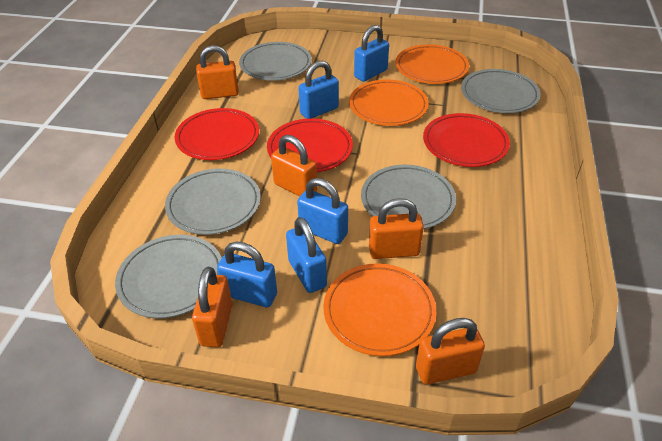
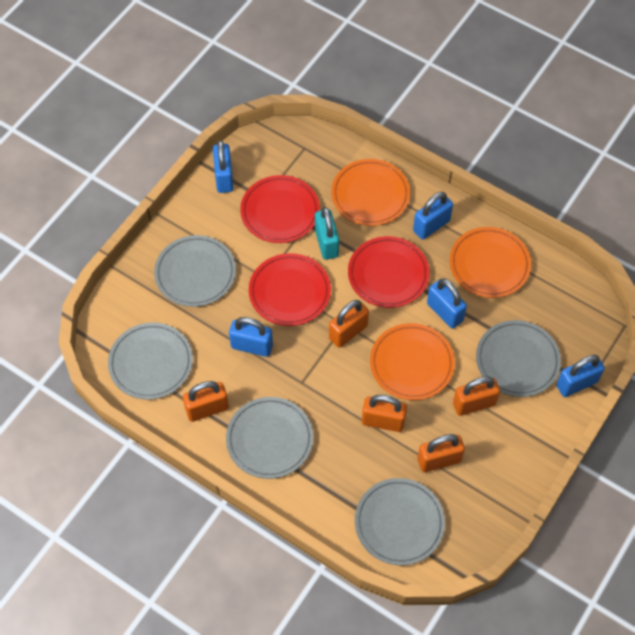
turquoise padlock: none = 0 -> [315,207,339,260] = 1

